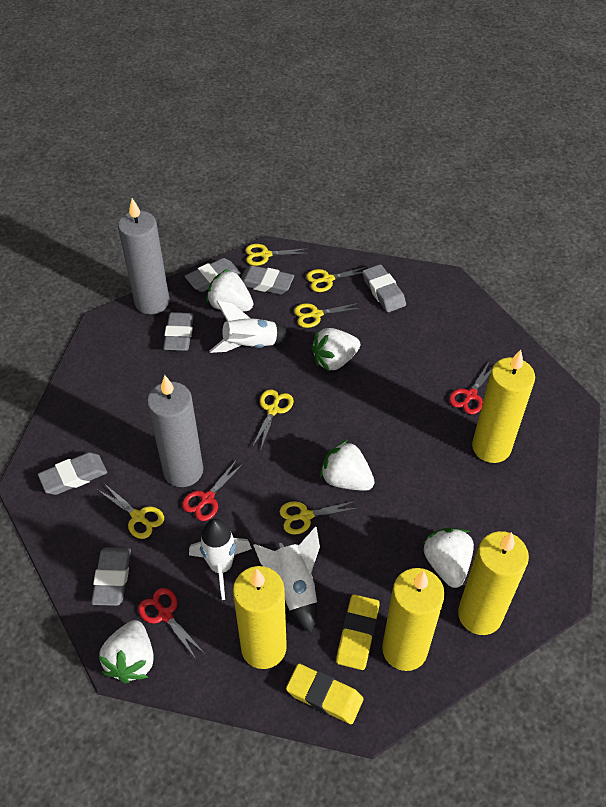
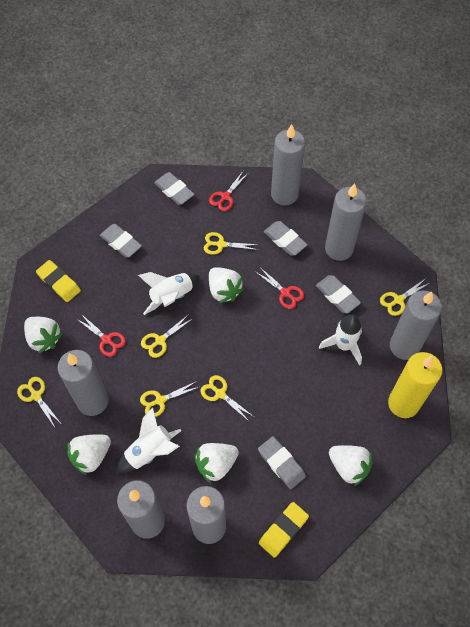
grey candle: [118,198,169,314] [147,375,203,487] = 2 -> [58,350,108,416] [117,480,165,539] [186,486,226,544] [271,124,305,205] [325,183,367,261] [390,290,442,360] = 6
grey eraser: [38,452,107,495] [91,547,131,606] [163,312,194,351] [185,258,241,292] [241,265,294,294] [362,264,406,312] = 6 -> [100,224,142,258] [154,172,194,205] [258,436,306,489] [264,221,308,256] [316,275,361,313] = 5
yellow candle: [233,566,287,669] [382,568,445,671] [458,531,529,635] [472,350,535,463] = 4 -> [388,352,442,418] = 1

